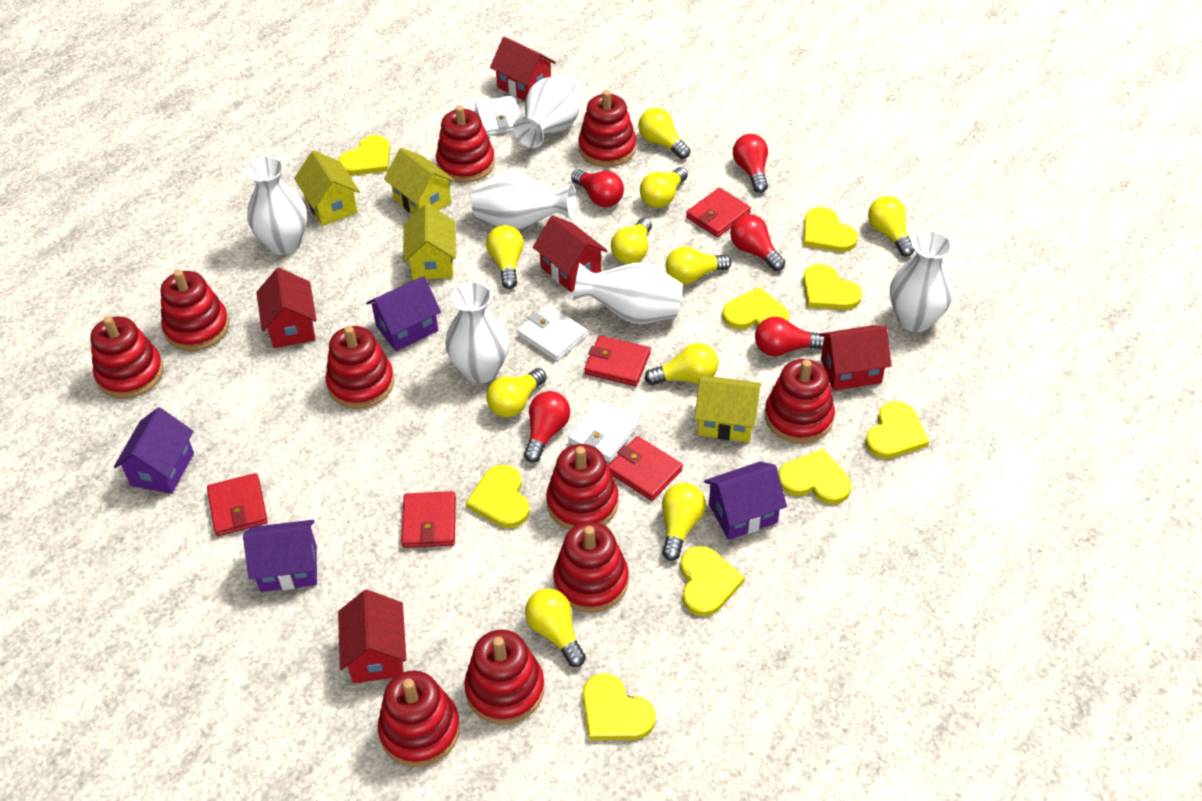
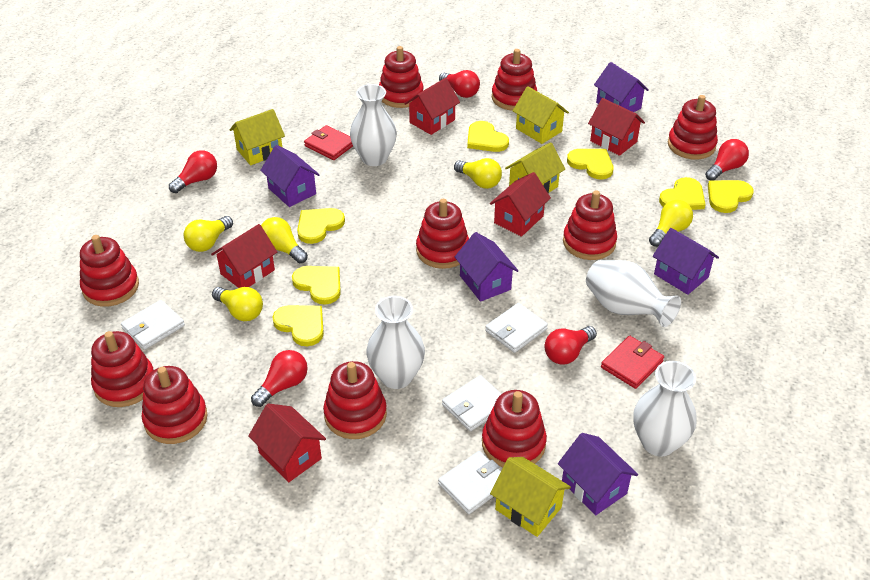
purple house: [114,407,194,494] [243,520,317,592] [366,276,441,351] [704,461,787,540] = 4 -> [260,145,320,207] [455,232,518,302] [558,433,638,515] [594,62,649,112] [653,228,719,295] = 5
red wallet: [207,473,268,536] [401,491,456,548] [584,335,651,386] [608,436,683,501] [686,188,751,237] = 5 -> [304,125,353,160] [601,336,664,389] = 2
white vase: [246,156,307,255] [445,281,510,384] [471,172,576,230] [513,75,580,148] [573,263,683,324] [890,230,953,332] = 6 -> [350,84,397,166] [366,296,425,389] [586,260,681,327] [633,361,697,457] = 4
white wallet: [475,95,522,136] [517,305,587,361] [568,400,639,462] = 3 -> [121,300,185,350] [438,451,501,514] [442,375,501,431] [485,303,548,353] = 4
yellow heart: [338,135,390,176] [466,465,529,528] [582,673,656,740] [680,546,745,616] [722,287,789,329] [778,449,851,504] [803,207,858,252] [803,264,862,310] [865,401,929,459] = 9 -> [272,305,324,346] [292,266,341,305] [297,208,345,244] [467,121,509,152] [567,149,613,180] [659,177,706,210] [708,180,754,213] = 7
yellow light bulb: [486,225,524,289] [486,368,547,417] [525,588,586,667] [611,218,652,264] [638,108,690,159] [640,167,688,208] [645,343,718,385] [662,483,706,561] [666,246,732,285] [868,196,914,257] = 10 -> [184,216,233,252] [212,287,263,321] [261,217,308,263] [454,158,502,189] [649,200,693,247] = 5

